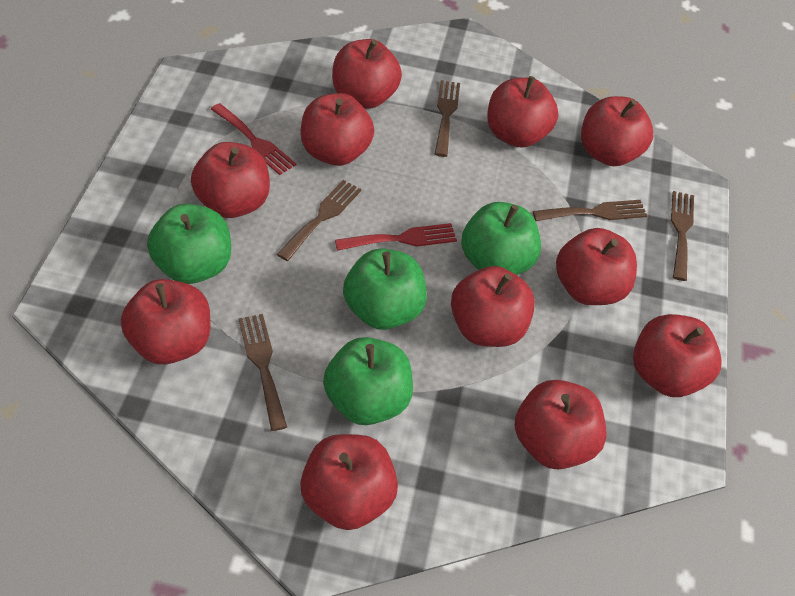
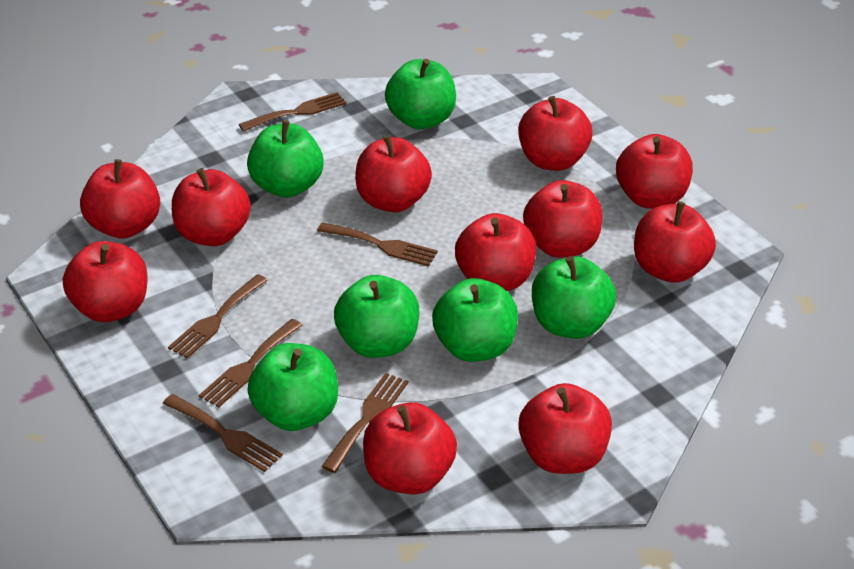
brown fork: [238,314,287,431] [277,180,362,261] [435,80,460,157] [533,200,647,221] [671,191,694,281] = 5 -> [163,394,283,472] [168,274,268,358] [199,319,302,408] [239,92,347,132] [317,222,438,266] [321,373,408,473] = 6
green apple: [147,204,231,284] [323,337,413,425] [343,248,427,330] [461,202,541,275] = 4 -> [247,120,324,198] [247,343,338,431] [334,275,419,358] [385,59,456,129] [432,278,518,362] [532,256,616,339] = 6
red fork: [211,103,297,175] [335,223,457,251] = 2 -> none = 0

